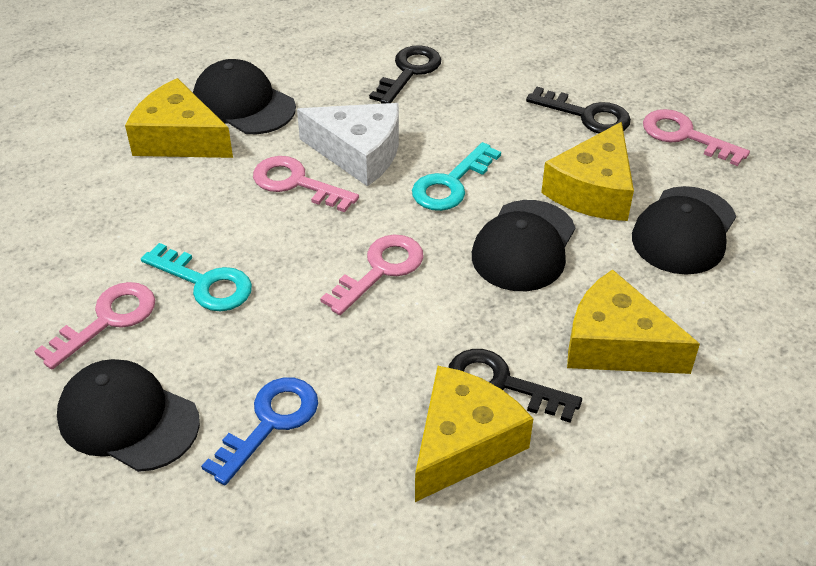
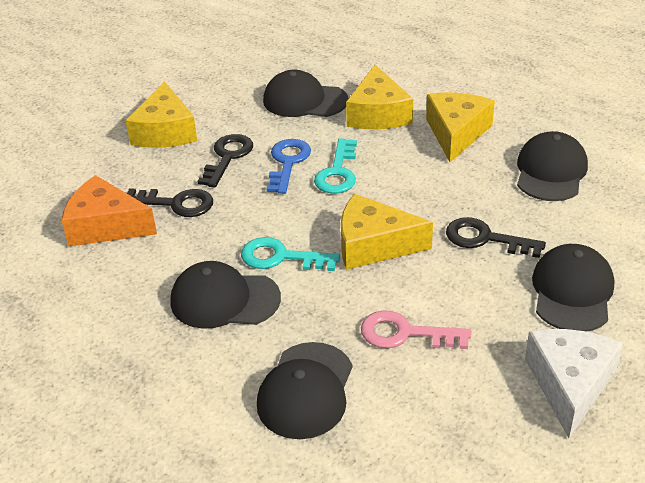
black cap: [57,359,200,472] [193,59,296,134] [472,200,576,291] [632,186,736,275] = 4 -> [171,261,281,329] [257,342,352,439] [263,70,349,117] [517,131,588,201] [532,244,614,332] = 5
orange cheese: none = 0 -> [61,175,157,246] = 1
pink key: [34,282,155,370] [253,156,359,212] [320,235,424,315] [643,109,750,166] = 4 -> [361,310,471,349] = 1

